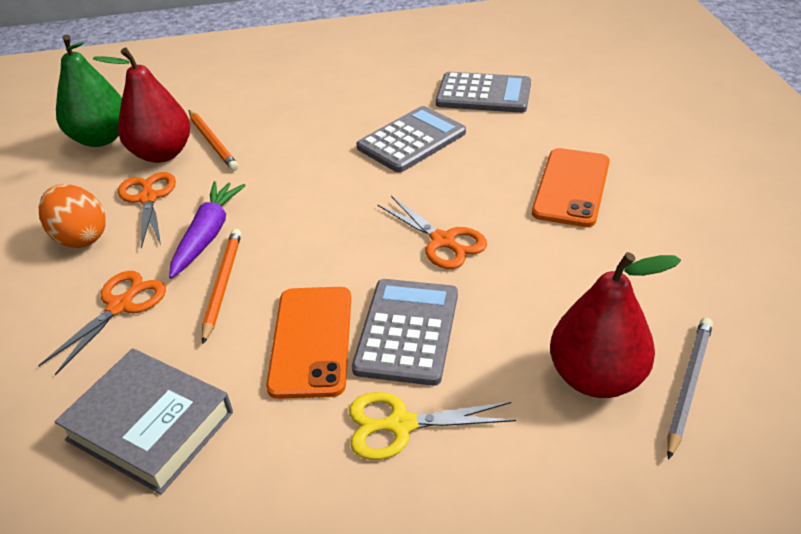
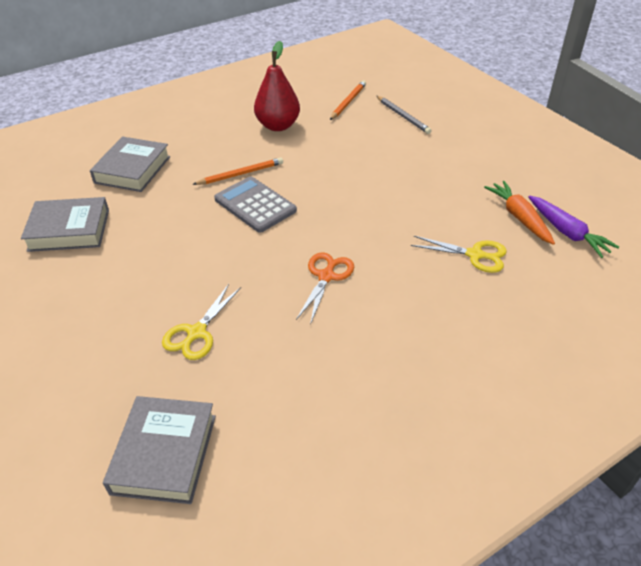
green pear: [56,35,122,147] = 1 -> none = 0
grey book: [54,348,233,494] = 1 -> [21,197,109,252] [90,137,170,192] [103,396,216,504] = 3
grey calculator: [352,279,458,386] [356,106,466,173] [436,72,531,113] = 3 -> [214,176,297,233] = 1
orange carrot: none = 0 -> [484,181,555,245] = 1
orange egg: [39,184,106,248] = 1 -> none = 0
orange phone: [266,287,351,399] [532,148,610,227] = 2 -> none = 0
orange scissors: [38,271,166,375] [118,172,176,249] [378,196,487,269] = 3 -> [296,252,354,325] = 1
red pear: [93,48,190,163] [550,252,681,398] = 2 -> [254,41,300,131] = 1
yellow scissors: [349,392,516,460] = 1 -> [162,284,241,360] [411,236,507,273] = 2

